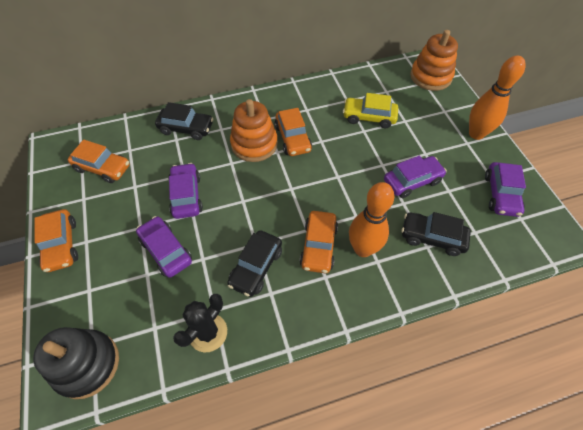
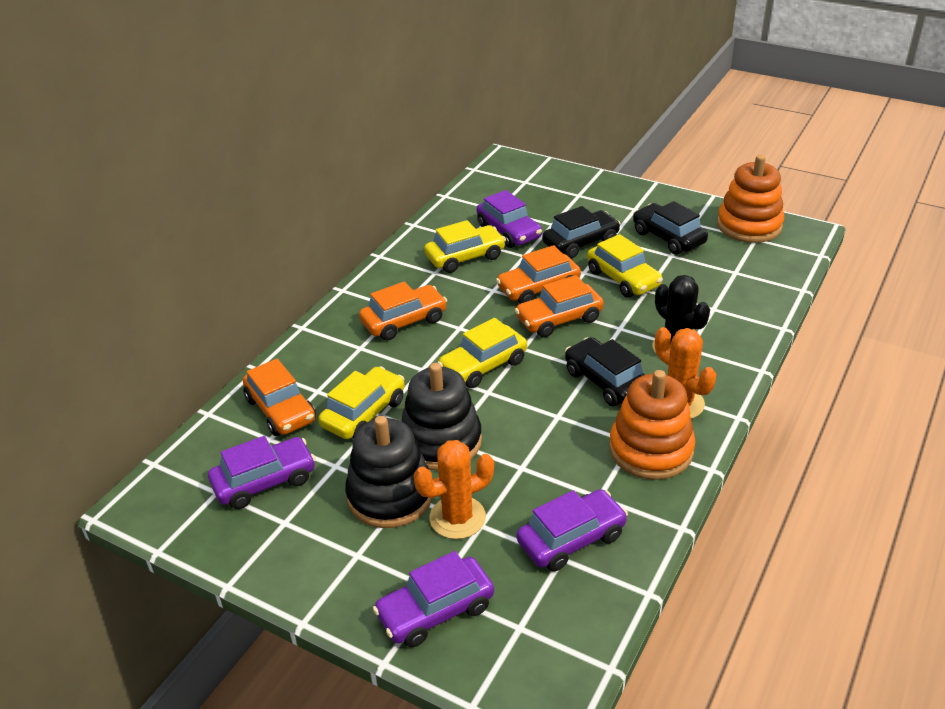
black stacking toy: [33,327,119,399] = 1 -> [345,416,433,528] [402,363,482,470] = 2
orange bowling pin: [349,182,394,257] [469,56,526,140] = 2 -> none = 0
orange cactus: none = 0 -> [414,440,494,539] [655,327,716,419] = 2
yellow car: [343,93,398,128] = 1 -> [318,366,405,439] [424,220,506,273] [437,318,527,388] [587,234,663,298] = 4

